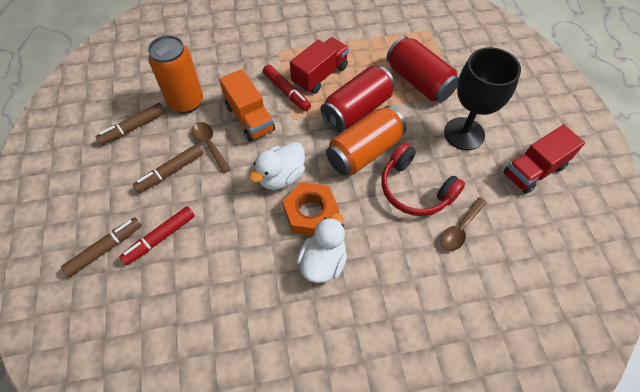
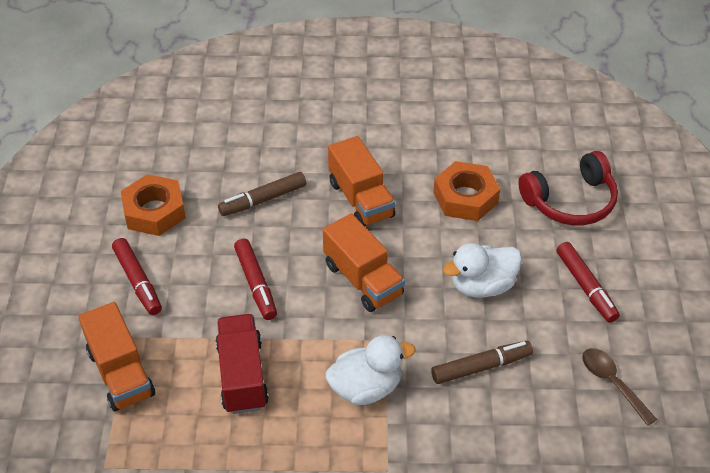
black goblet: [444,47,521,150] = 1 -> none = 0
brown marker: [61,217,142,277] [96,103,166,145] [133,144,204,193] = 3 -> [218,172,306,216] [431,341,533,384] = 2
brown spoon: [192,122,230,173] [441,197,487,251] = 2 -> [582,348,657,426] = 1
orange can: [148,35,203,114] [326,106,406,175] = 2 -> none = 0
orange nut: [283,182,339,236] = 1 -> [121,174,186,236] [433,161,500,221] = 2
orange truck: [219,69,275,142] = 1 -> [78,302,155,412] [323,214,405,312] [328,136,395,226] = 3
red can: [320,66,395,132] [386,36,459,102] = 2 -> none = 0
red marker: [119,206,195,265] [263,65,311,111] = 2 -> [112,238,162,315] [234,239,277,320] [556,242,620,323] = 3
red truck: [290,37,349,94] [503,125,585,194] = 2 -> [216,314,269,414] = 1

